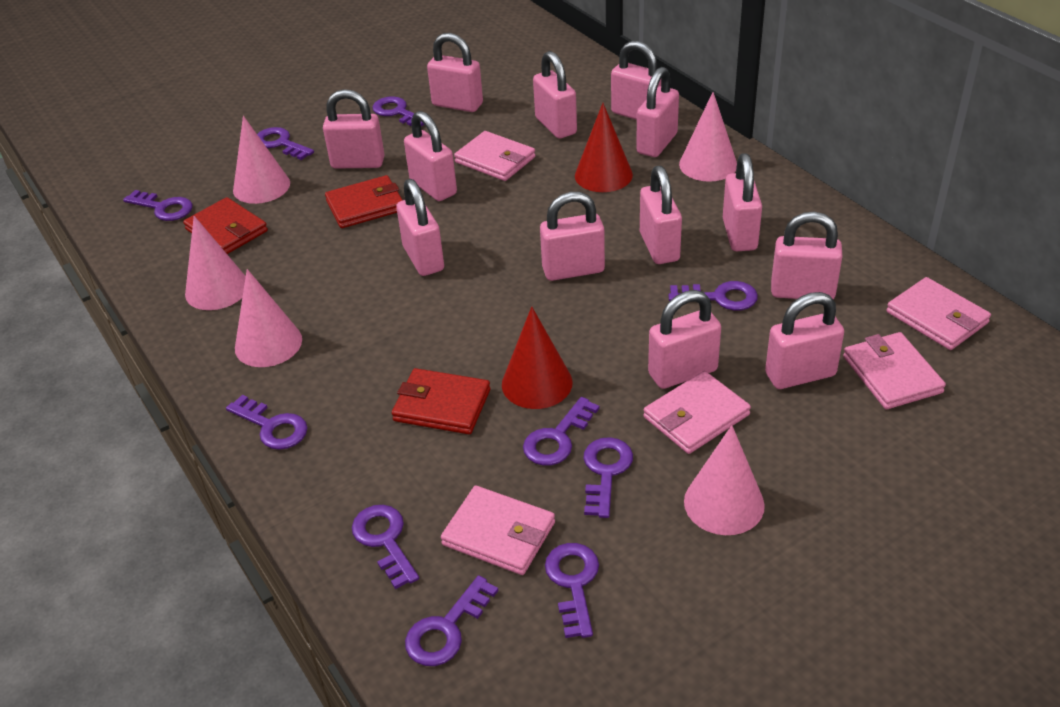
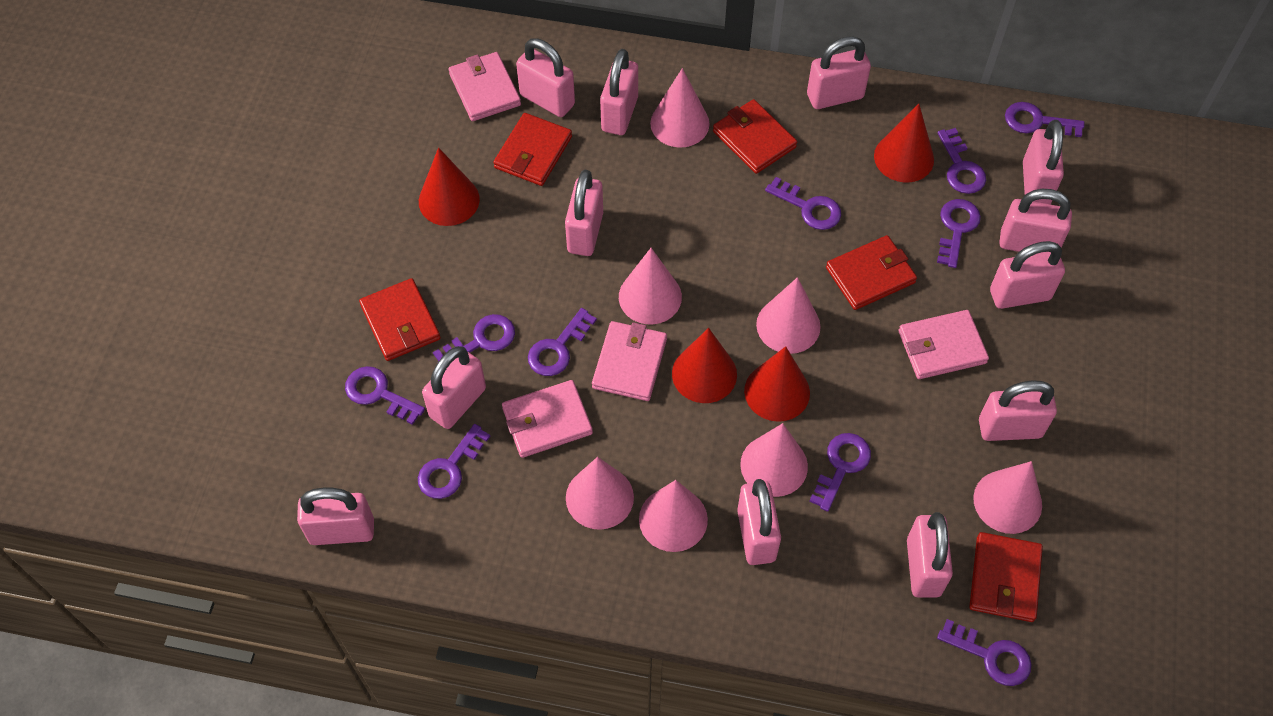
pink cone: [185,216,246,310] [233,116,290,204] [235,269,302,367] [679,92,737,182] [684,425,765,535] = 5 -> [566,457,634,530] [619,248,682,324] [639,480,708,552] [650,68,710,148] [740,423,808,497] [756,277,821,354] [973,461,1042,534] = 7
pink padlock: [323,89,385,169] [396,179,444,276] [404,111,457,201] [427,33,483,112] [533,51,577,139] [540,192,605,281] [611,41,661,120] [636,67,679,157] [640,166,682,264] [648,290,721,389] [723,153,762,251] [765,292,844,389] [771,212,842,299] = 13 -> [297,488,374,545] [422,346,486,429] [516,38,575,117] [565,170,603,256] [600,49,638,135] [737,479,781,565] [807,36,871,109] [907,512,953,598] [979,380,1057,441] [990,241,1065,309] [999,189,1072,253] [1023,120,1064,204] = 12
pink wallet: [441,486,555,575] [454,131,535,181] [643,371,751,454] [843,332,946,409] [886,277,991,350] = 5 -> [449,52,521,121] [502,380,593,458] [592,321,667,401] [899,310,989,379] = 4
red cone: [502,306,572,409] [575,103,633,192] = 2 -> [419,147,480,226] [672,328,737,403] [744,346,810,422] [874,104,934,183] = 4
red wallet: [183,197,268,254] [325,175,403,228] [392,368,490,434] = 3 -> [359,278,441,361] [493,113,572,186] [713,99,797,174] [826,235,917,310] [969,532,1043,622] = 5

